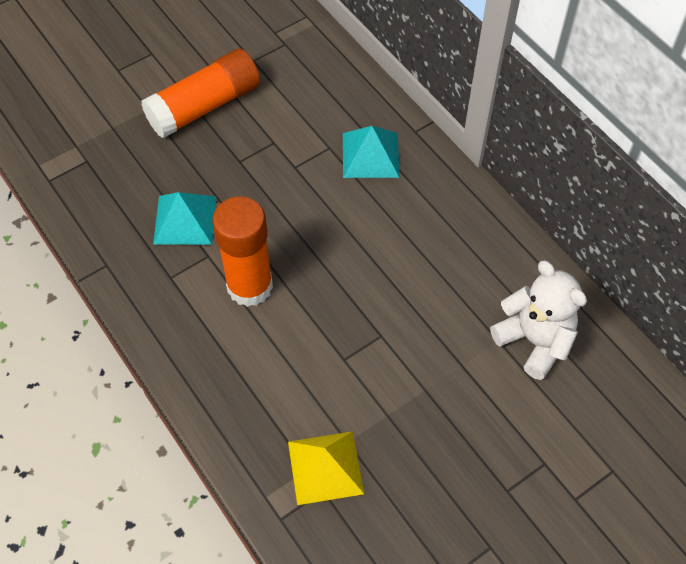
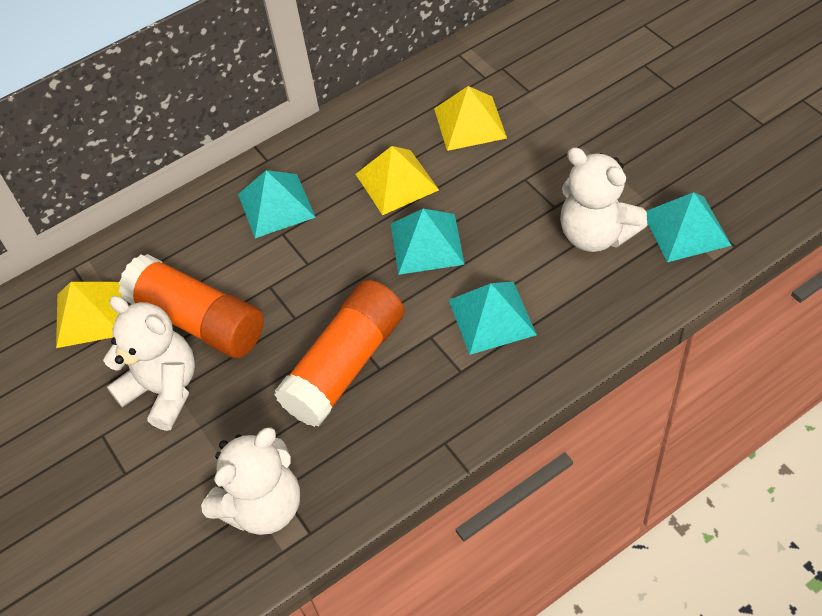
turquoise pyramid: [153,192,216,245] [343,126,400,178] = 2 -> [238,170,316,238] [391,209,465,275] [449,281,537,355] [646,192,732,262] = 4
white teddy bear: [490,261,587,380] = 1 -> [103,296,195,431] [201,427,300,535] [560,147,648,252] = 3
yellow pyramid: [288,431,364,505] = 1 -> [56,282,121,348] [356,146,439,215] [434,86,507,151] = 3

